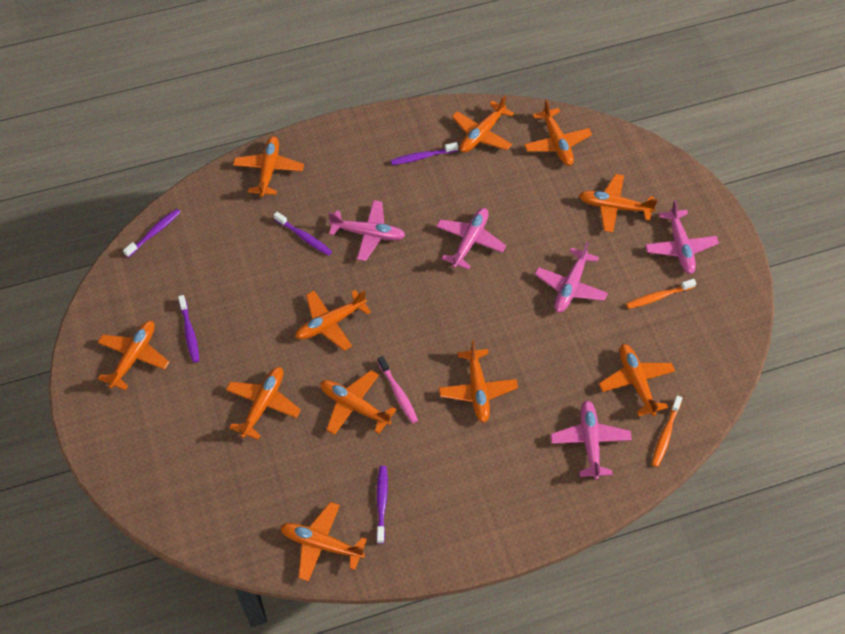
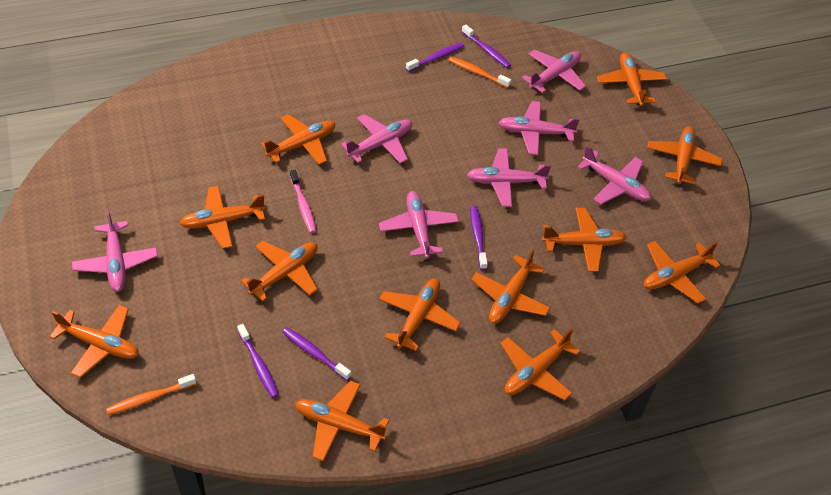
orange plane: [97,321,169,390] [226,367,301,440] [233,136,304,197] [280,502,367,582] [295,290,371,351] [320,370,397,435] [439,340,518,423] [452,95,514,152] [524,99,592,166] [579,174,658,233] [599,344,675,416] = 11 -> [50,305,139,378] [179,186,266,249] [241,241,318,302] [261,114,336,165] [295,380,389,461] [379,279,461,351] [471,249,550,324] [500,328,580,400] [542,208,627,272] [597,52,667,106] [644,241,720,303] [647,126,722,184] = 12
pink plane: [328,200,406,261] [436,208,506,270] [535,241,608,313] [550,400,632,480] [645,200,719,274] = 5 -> [72,210,158,292] [341,114,412,164] [379,191,459,259] [467,148,551,207] [498,101,580,155] [522,50,586,93] [577,146,651,204] = 7

